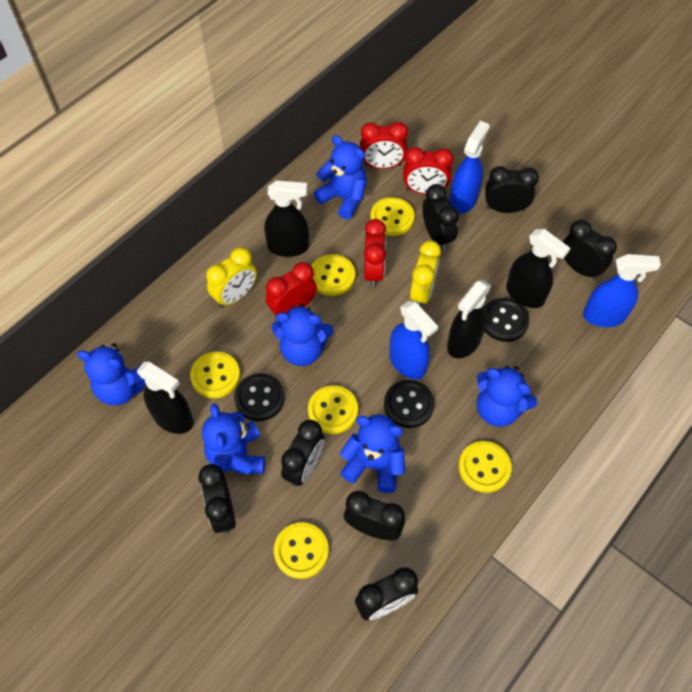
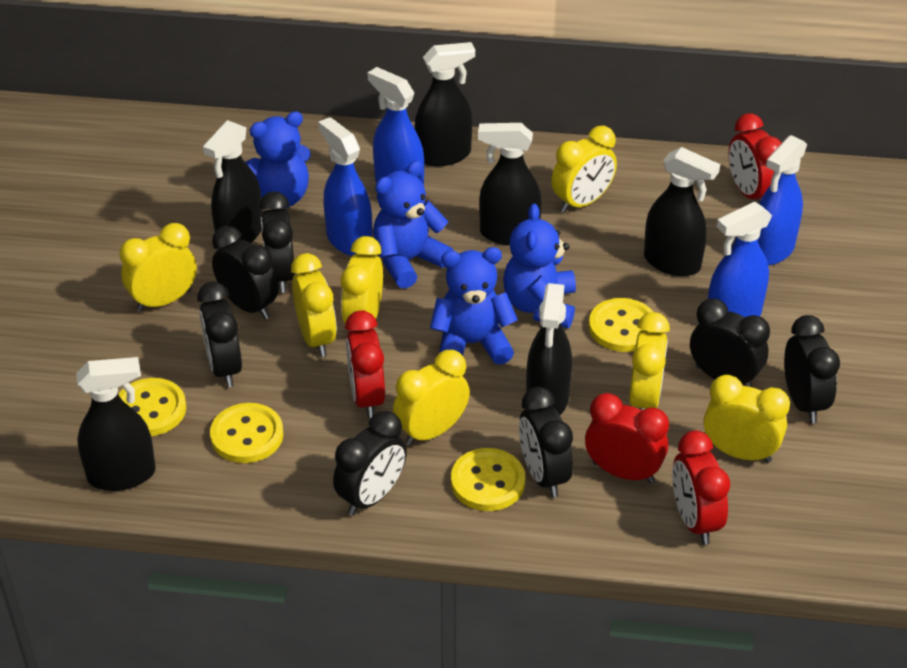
black button: [234,373,285,421] [384,380,434,428] [485,298,529,342] = 3 -> none = 0
black spray bottle: [137,362,194,434] [264,181,309,257] [447,280,491,358] [506,229,570,308] = 4 -> [76,357,156,491] [203,120,262,243] [415,42,475,166] [478,123,542,245] [526,283,572,415] [644,147,720,276] = 6
blue spray bottle: [389,301,438,379] [449,121,490,214] [583,254,661,327] = 3 -> [318,117,372,256] [368,67,424,185] [708,202,772,317] [758,135,807,265] = 4
blue teddy bear: [77,343,146,406] [202,404,265,474] [272,304,334,366] [314,135,367,219] [340,414,405,493] [477,366,537,427] = 6 -> [245,111,311,208] [373,161,453,289] [430,247,518,365] [503,204,576,328] = 4
yellow button: [190,352,240,398] [274,522,329,579] [308,385,358,434] [312,254,355,296] [370,197,415,236] [459,441,512,493] = 6 -> [118,378,186,436] [210,403,283,463] [451,448,525,511] [589,298,653,352] = 4
yellow clock: [206,247,257,308] [410,240,441,307] = 2 -> [120,223,197,312] [291,253,337,357] [341,236,383,324] [393,350,470,446] [551,126,617,213] [629,312,670,410] [703,375,790,463] = 7

